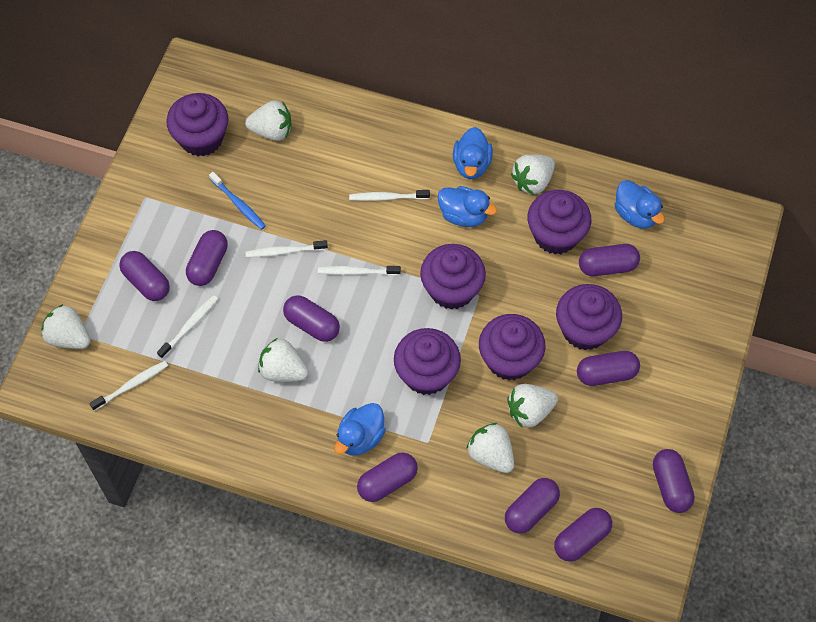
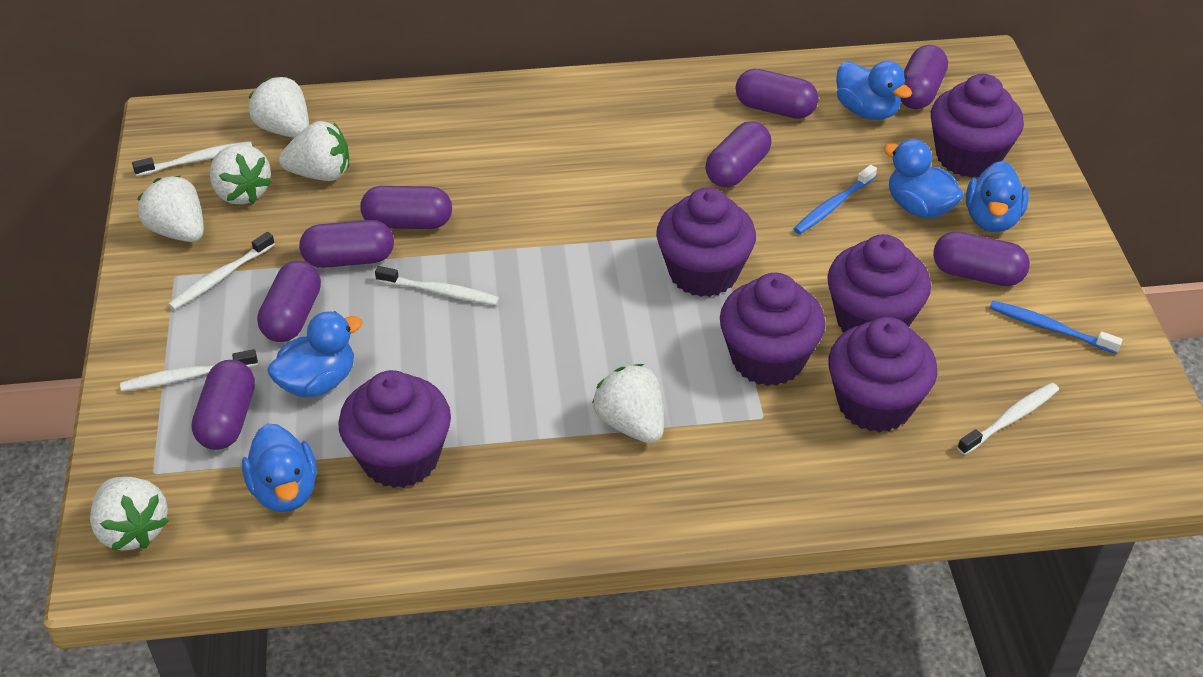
blue duck: [334,403,386,456] [437,186,497,227] [453,127,493,179] [614,180,665,229] = 4 -> [242,424,317,512] [267,311,363,398] [836,61,912,120] [884,139,964,218] [966,161,1029,232] = 5
blue toothbrush: [209,172,266,230] = 1 -> [794,165,877,234] [990,301,1123,354] = 2
purple capsule: [119,251,170,301] [186,230,228,286] [283,295,340,342] [357,453,418,502] [505,478,560,534] [554,508,612,562] [577,351,640,386] [579,244,640,276] [653,449,695,513] = 9 -> [192,360,255,450] [257,261,321,342] [299,220,394,268] [360,186,452,229] [705,121,772,187] [735,69,819,119] [901,45,948,109] [933,231,1030,286] = 8

